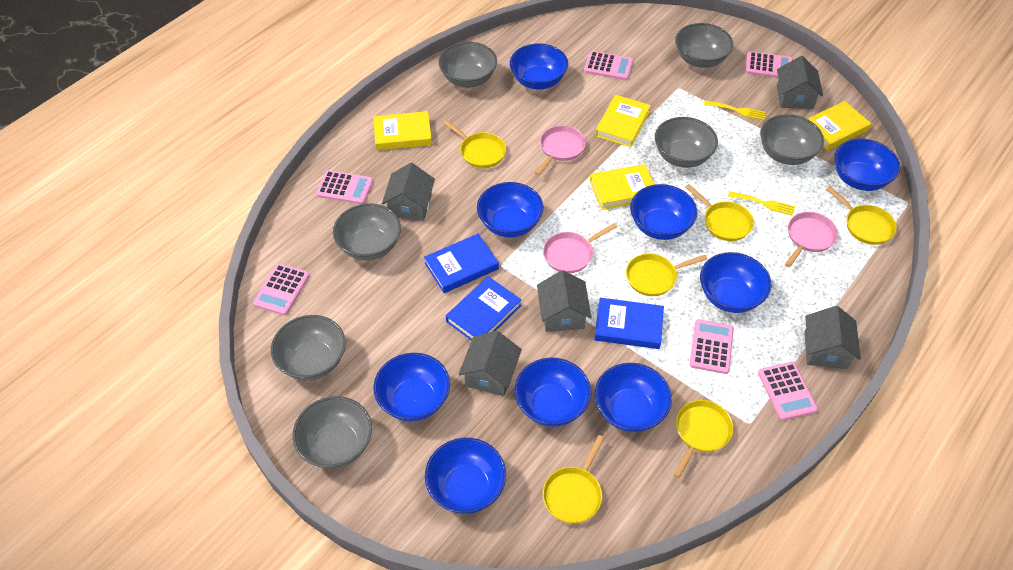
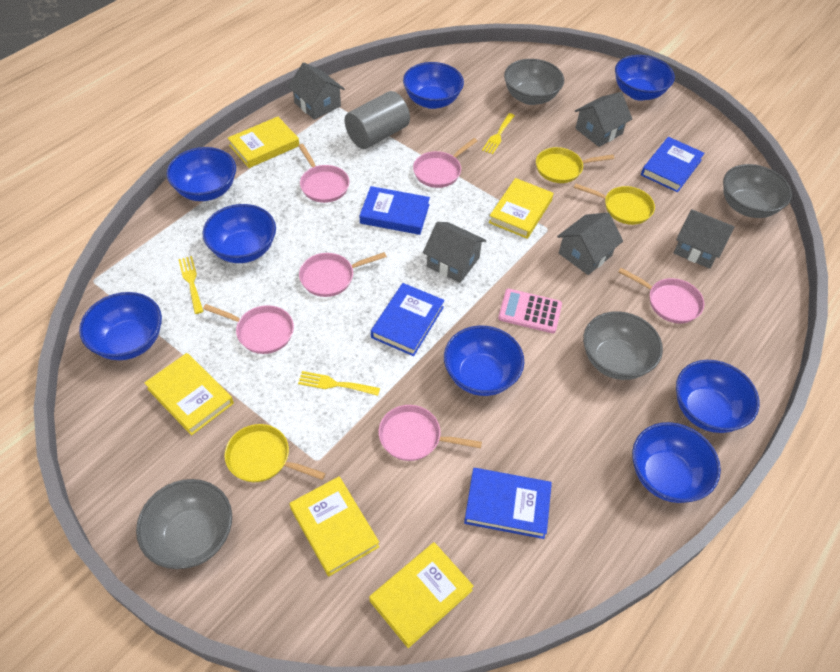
blue book: [424,234,499,293] [446,276,521,341] [594,298,664,349] = 3 -> [360,186,430,235] [371,283,445,356] [464,468,552,539] [641,137,705,192] = 4
blue bowl: [373,353,450,421] [425,438,506,514] [477,182,543,238] [510,44,568,90] [514,358,591,427] [595,363,672,432] [630,184,697,240] [700,252,772,313] [835,139,900,191] = 9 -> [79,292,162,360] [167,147,236,201] [202,204,276,263] [403,62,464,109] [444,326,524,396] [615,55,675,101] [632,422,721,503] [676,360,760,433] = 8
grey bowl: [271,315,346,381] [292,396,372,469] [333,203,401,261] [439,42,497,88] [655,117,718,168] [675,23,733,68] [760,114,824,165] = 7 -> [136,479,232,569] [504,59,564,105] [583,311,663,380] [723,164,792,218] = 4
grey cylinder: none = 0 -> [345,91,410,149] = 1
pink calculator: [253,263,310,315] [316,170,373,204] [584,51,633,80] [689,319,734,374] [745,51,793,78] [758,362,818,421] = 6 -> [498,289,562,333] = 1
pink pan: [535,125,586,176] [543,223,617,273] [785,212,838,267] = 3 -> [203,304,294,354] [298,144,349,203] [299,252,387,297] [379,405,482,461] [413,138,477,188] [618,268,705,323] = 6
yellow book: [373,111,432,150] [590,164,655,210] [595,95,651,147] [808,101,871,151] = 4 -> [144,353,234,435] [228,117,299,168] [290,476,379,576] [369,542,474,648] [489,178,553,239] = 5
yellow fork: [704,100,766,120] [728,191,795,216] = 2 -> [178,256,204,314] [298,371,380,396] [482,113,515,154] = 3
yellow pan: [443,120,506,168] [543,435,604,524] [626,253,707,296] [673,400,733,478] [685,184,754,241] [826,186,897,245] = 6 -> [224,424,326,482] [536,147,614,183] [574,183,655,225] = 3

